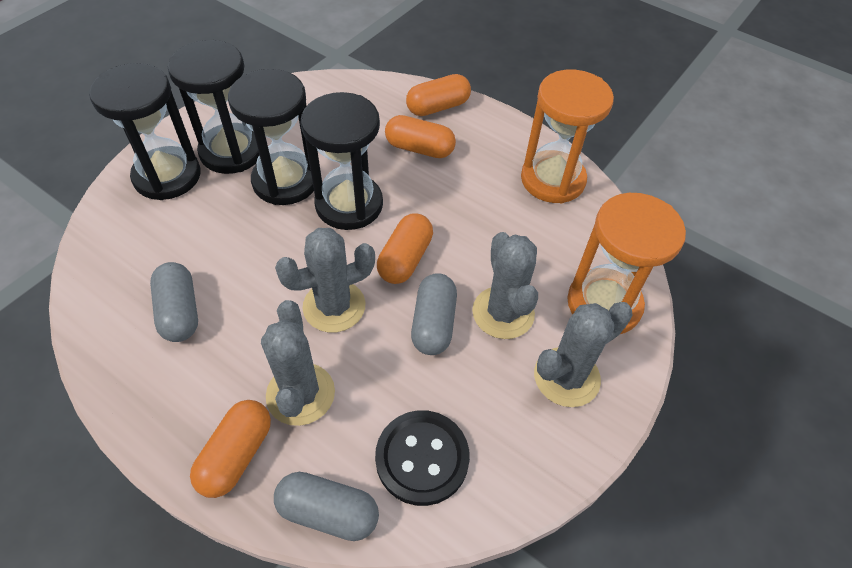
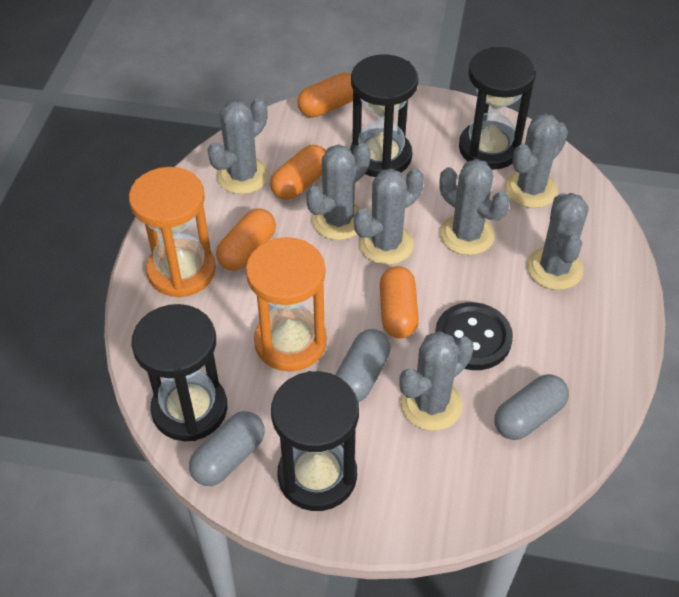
grey cactus: [261,300,335,426] [275,228,375,333] [472,232,538,339] [534,302,633,407] = 4 -> [207,98,269,194] [306,143,371,240] [354,168,424,265] [399,331,474,431] [439,159,510,255] [505,113,568,208] [527,193,588,290] = 7

